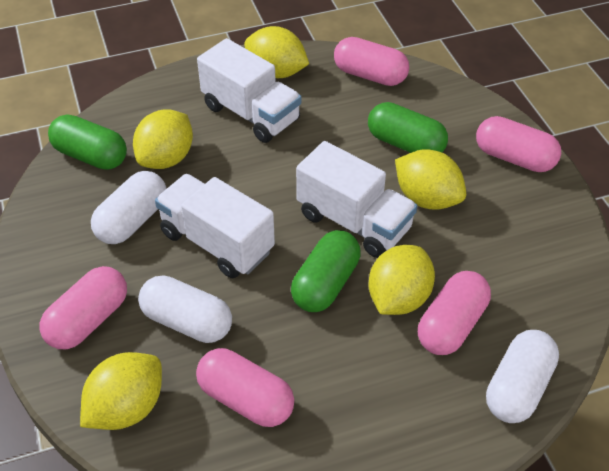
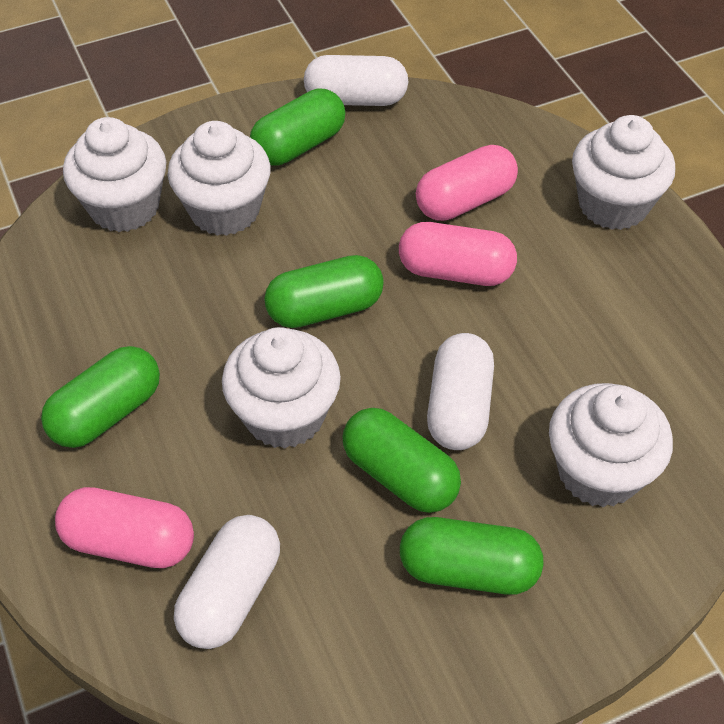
green capsule: [48,114,127,170] [291,230,361,312] [368,102,448,153] = 3 -> [41,346,160,448] [250,88,345,165] [264,255,384,328] [343,408,461,513] [400,517,543,595] = 5
pink capsule: [39,266,127,349] [196,348,294,427] [334,37,409,86] [418,271,491,355] [476,116,561,172] = 5 -> [55,487,194,568] [399,222,517,286] [416,145,518,221] = 3
white cupcake: none = 0 -> [63,117,166,232] [168,121,271,236] [222,327,341,449] [549,383,673,507] [572,115,675,230] = 5
white truck: [155,174,275,278] [197,38,301,143] [296,141,417,258] = 3 -> none = 0
yellow lemon: [80,352,162,430] [133,110,193,169] [244,26,309,78] [369,245,435,315] [395,149,466,210] = 5 -> none = 0

